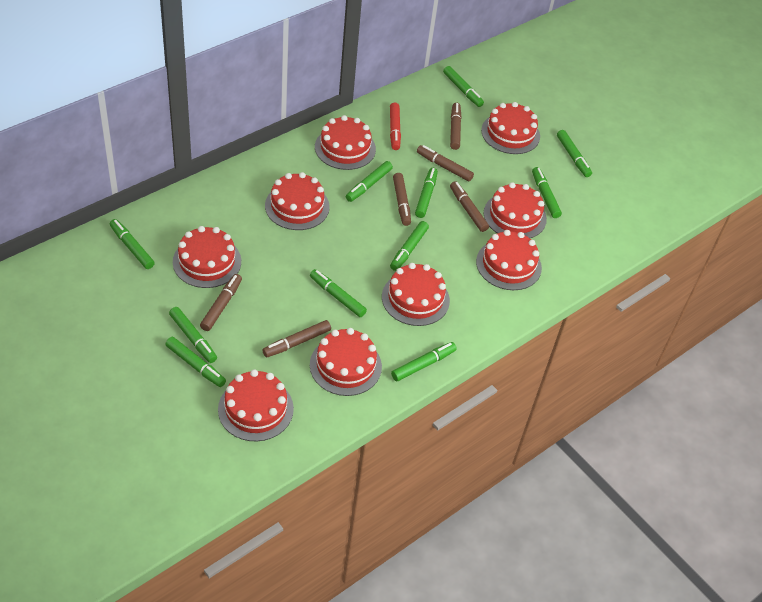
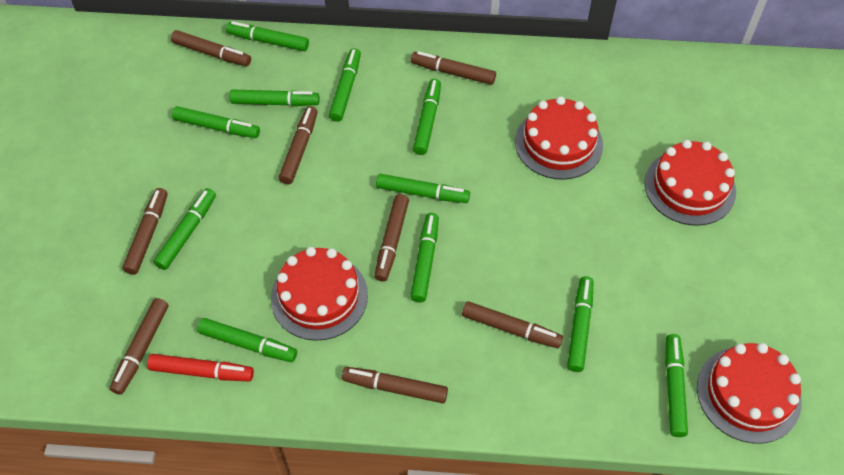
brown marker: [200,274,242,331] [262,320,331,358] [393,173,411,226] [417,145,474,181] [450,103,462,150] [450,181,489,232] = 6 -> [110,298,169,395] [122,188,168,275] [171,30,251,66] [279,106,318,184] [342,367,448,403] [375,194,409,282] [411,51,496,85] [462,301,563,348] = 8
red cake: [173,226,241,288] [218,369,294,442] [265,172,330,230] [310,328,382,396] [315,115,376,170] [382,263,450,326] [476,230,542,290] [481,102,540,154] [484,182,547,238] = 9 -> [271,247,368,341] [515,96,603,180] [644,140,736,226] [697,343,802,444] = 4

